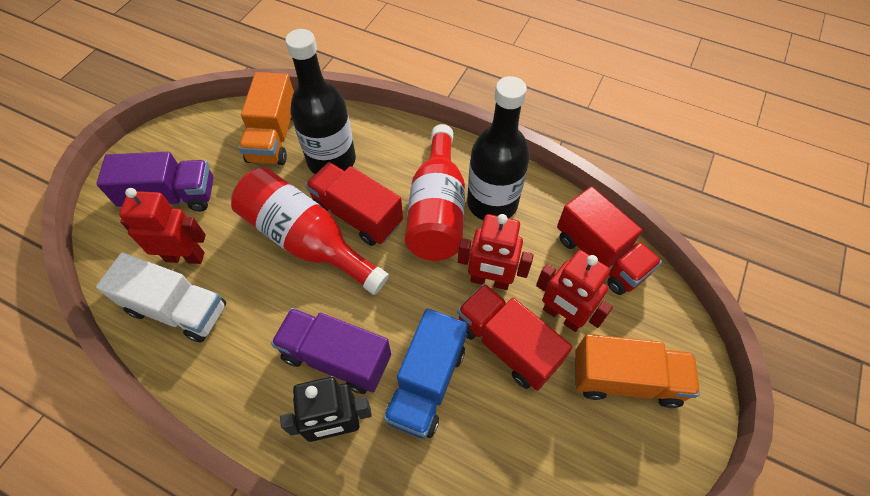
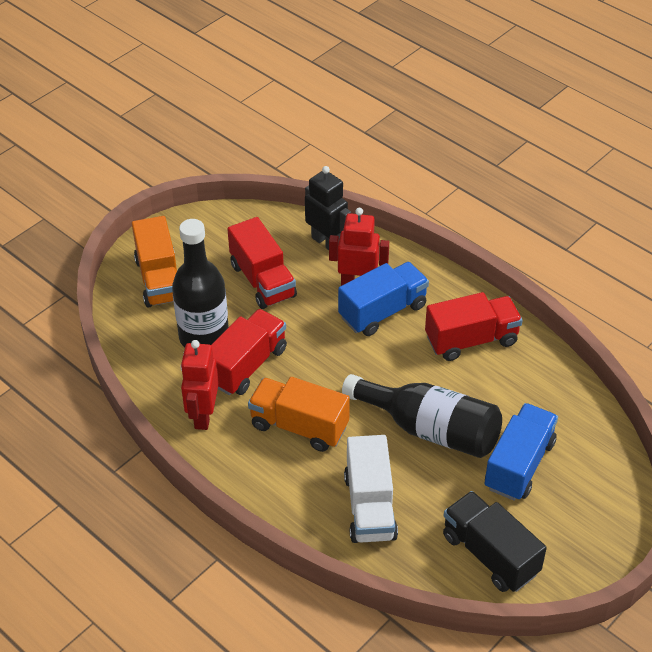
black truck: none = 0 -> [443,491,547,592] = 1
blue truck: [384,308,468,438] = 1 -> [338,262,429,336] [484,403,558,501] = 2
purple truck: [96,152,213,211] [271,308,391,394] = 2 -> none = 0
red bottle: [231,167,389,295] [405,124,465,261] = 2 -> none = 0
red robot: [119,188,206,264] [458,214,534,290] [536,250,613,332] = 3 -> [181,340,219,430] [329,208,389,286] = 2

